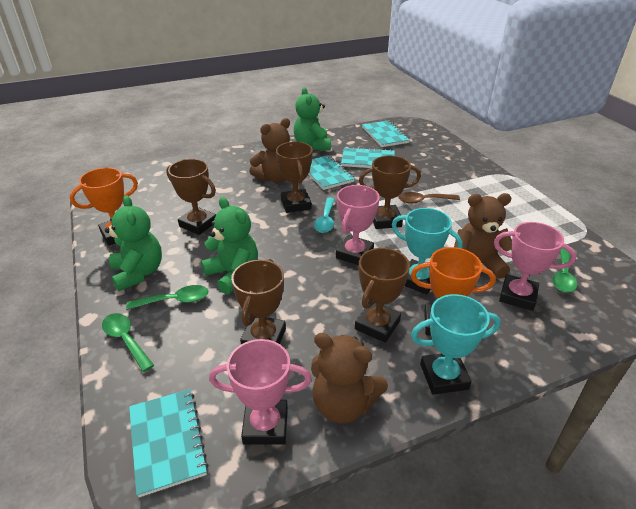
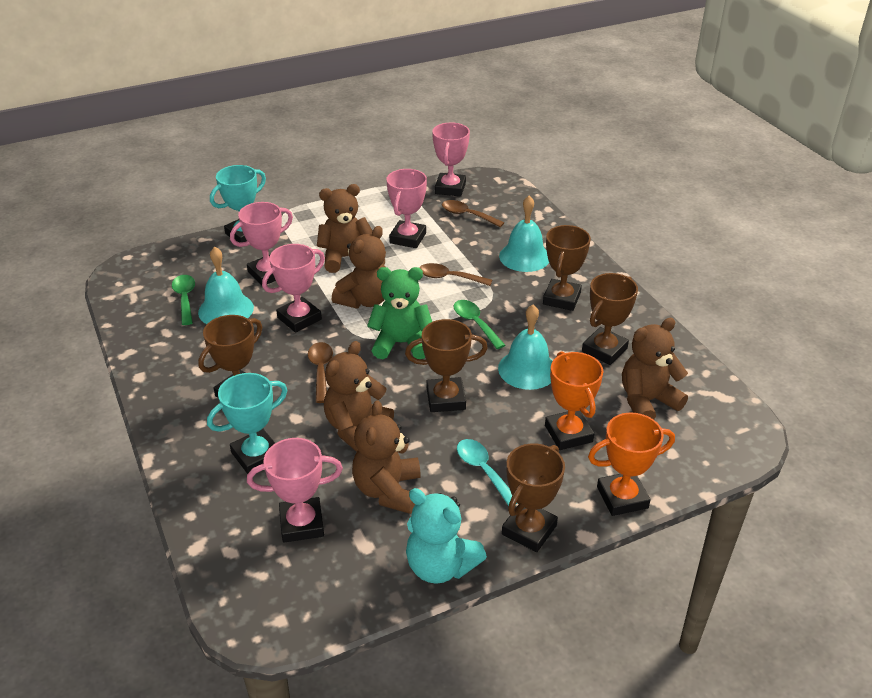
brown spoon: [398,192,460,204] = 1 -> [308,342,333,403] [419,263,492,286] [442,200,504,227] = 3
brown teddy bear: [249,118,290,182] [311,333,388,423] [454,193,512,279] = 3 -> [317,184,373,273] [324,341,394,452] [332,226,386,309] [352,400,421,514] [622,318,688,419] = 5
green spoon: [102,313,154,372] [126,285,208,310] [552,248,577,293] = 3 -> [172,275,195,325] [454,300,505,349] = 2
green teddy bear: [105,195,162,291] [201,197,258,294] [294,87,331,150] = 3 -> [367,267,432,359] = 1
pink trophy: [209,339,312,445] [336,185,380,265] [494,222,576,311] = 3 -> [230,202,293,286] [247,438,343,543] [262,244,325,333] [387,169,427,248] [432,122,470,197] = 5
turquoise bell: none = 0 -> [198,247,254,324] [498,305,553,390] [499,196,549,272] = 3
turquoise notebook: [129,389,208,497] [308,155,355,190] [341,147,395,168] [362,120,410,147] = 4 -> none = 0
turquoise teddy bear: none = 0 -> [406,488,487,584] = 1

